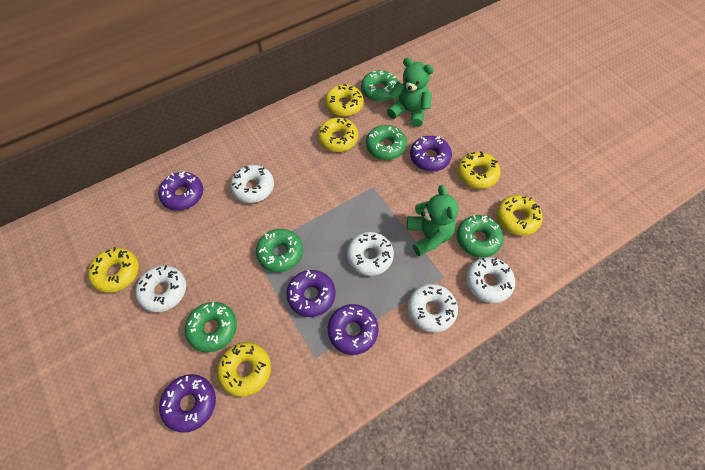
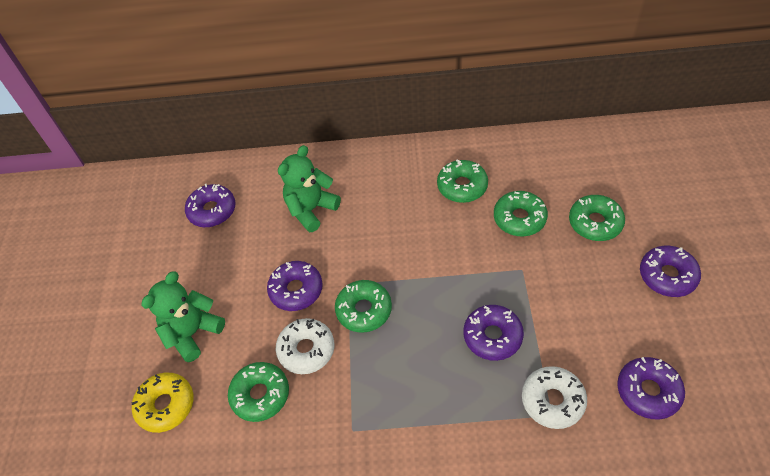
white donut: [135,265,186,312] [230,165,274,203] [347,232,394,276] [408,284,458,333] [466,257,515,303] = 5 -> [276,318,334,374] [522,366,587,429] = 2
yellow donut: [88,247,139,293] [217,342,271,397] [318,118,358,152] [325,84,364,117] [457,151,501,189] [496,195,543,236] = 6 -> [132,373,193,433] = 1

